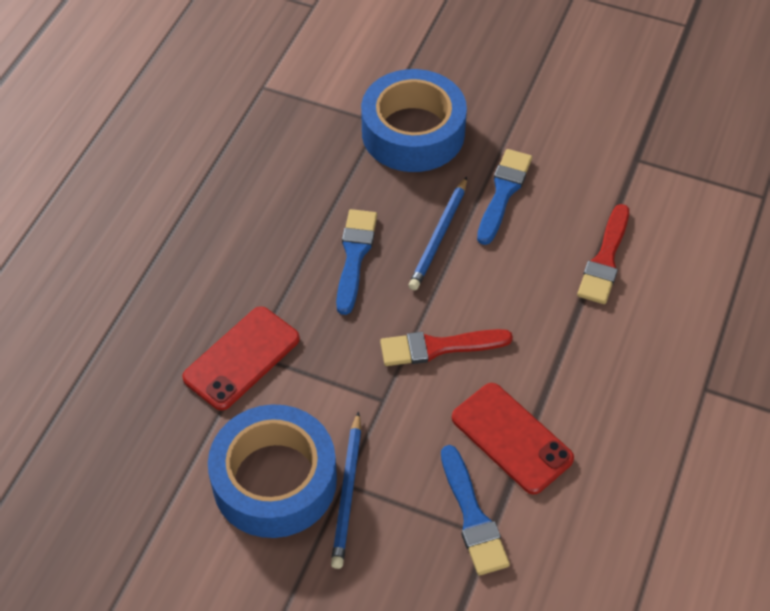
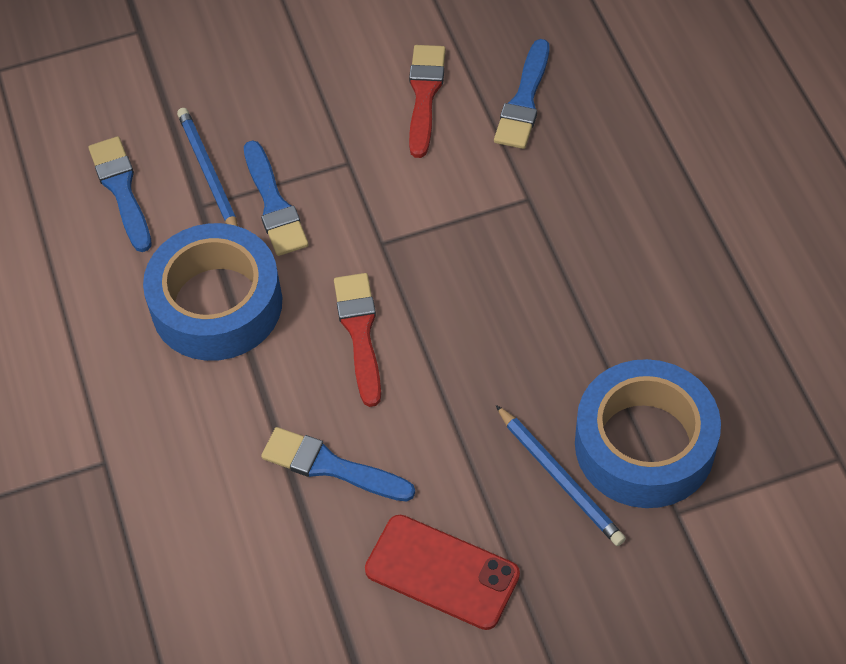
blue brush: [336,209,377,315] [441,445,510,576] [477,149,532,245] = 3 -> [88,136,152,252] [244,140,309,256] [261,427,415,501] [494,39,549,149] = 4
red phone: [182,306,300,410] [452,383,574,495] = 2 -> [365,515,520,630] = 1

